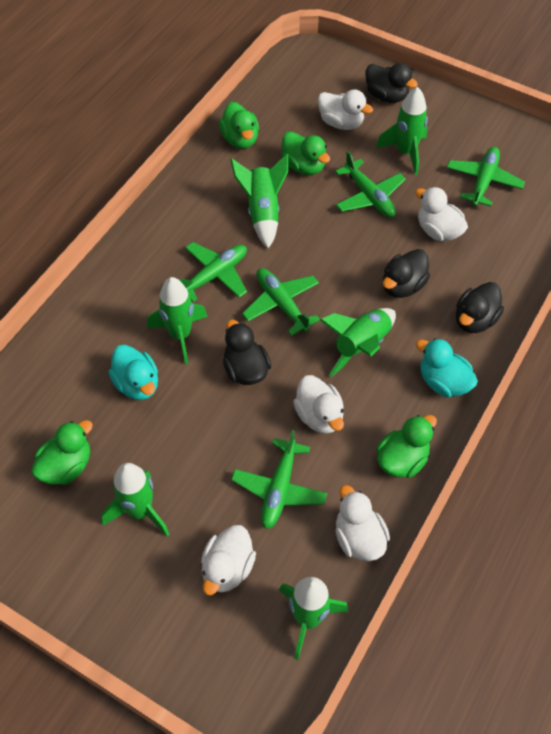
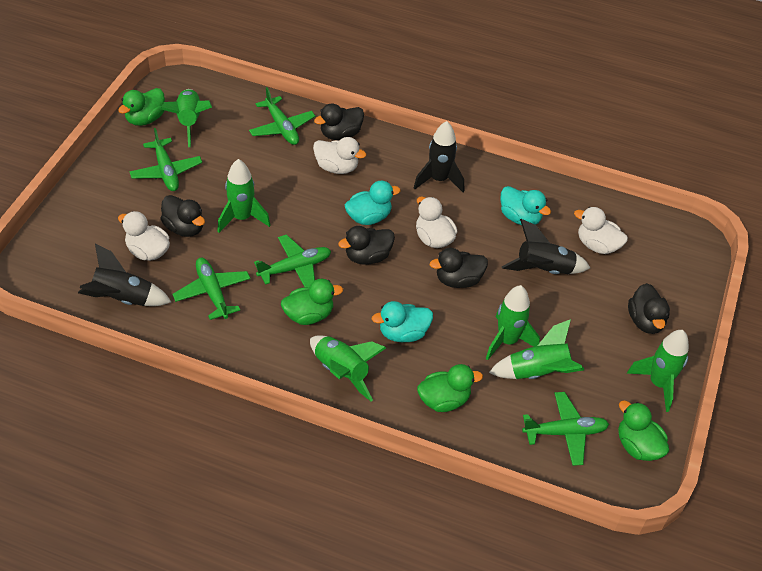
black duck: [223,320,271,385] [365,63,418,103] [383,249,430,298] [456,282,504,333] = 4 -> [160,195,205,237] [314,104,364,140] [338,226,395,265] [430,248,488,288] [628,283,670,334] = 5
black rocket: none = 0 -> [78,244,171,306] [414,121,464,192] [502,219,590,274] = 3
turquoise duck: [108,345,158,400] [416,338,478,397] = 2 -> [345,181,401,225] [372,301,433,342] [500,186,551,225] = 3
white duck: [201,525,256,595] [293,375,344,434] [318,89,373,130] [335,485,390,561] [415,187,468,241] = 5 -> [118,211,170,261] [313,137,366,174] [416,197,457,248] [574,207,628,254] = 4

